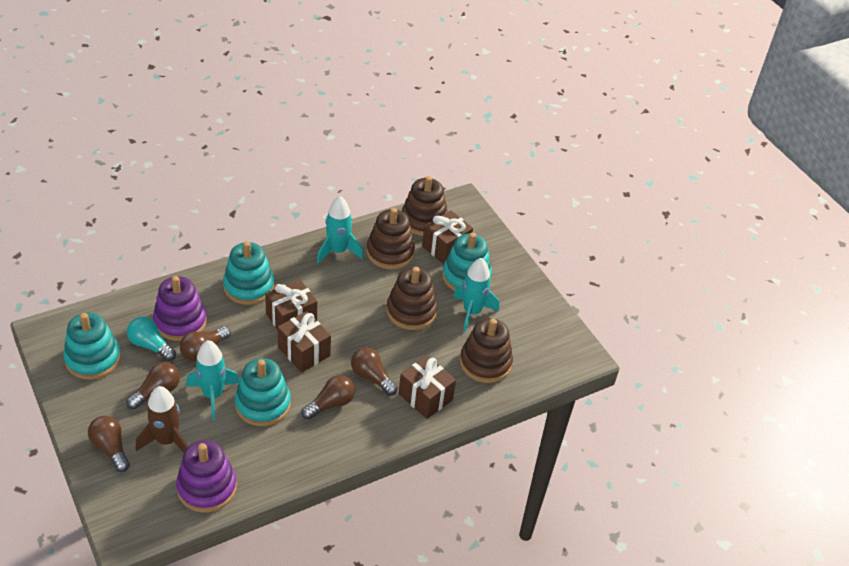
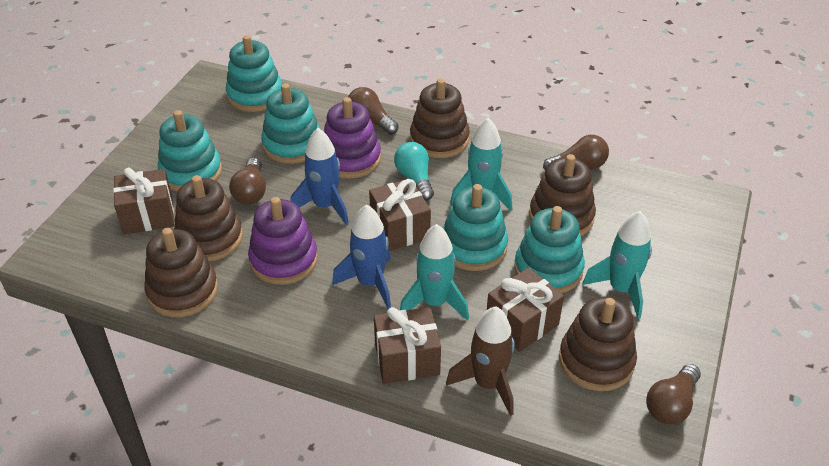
blue rocket: none = 0 -> [291,128,349,225] [332,204,391,309] = 2
brown light bulb: [88,415,130,472] [126,362,180,409] [180,326,230,362] [301,375,355,419] [351,347,398,396] = 5 -> [229,158,266,205] [348,87,399,135] [543,135,609,170] [646,364,701,425] = 4
brown stacking toy: [366,208,415,270] [387,267,438,330] [402,176,448,236] [460,318,513,383] = 4 -> [144,228,218,317] [174,175,243,261] [410,78,470,158] [529,154,596,236] [559,297,637,391] = 5
turquoise stacking toy: [63,313,121,380] [223,241,274,305] [235,358,291,426] [442,232,492,291] = 4 -> [158,110,222,192] [226,35,282,112] [261,83,320,164] [443,184,508,271] [514,206,585,293] = 5

